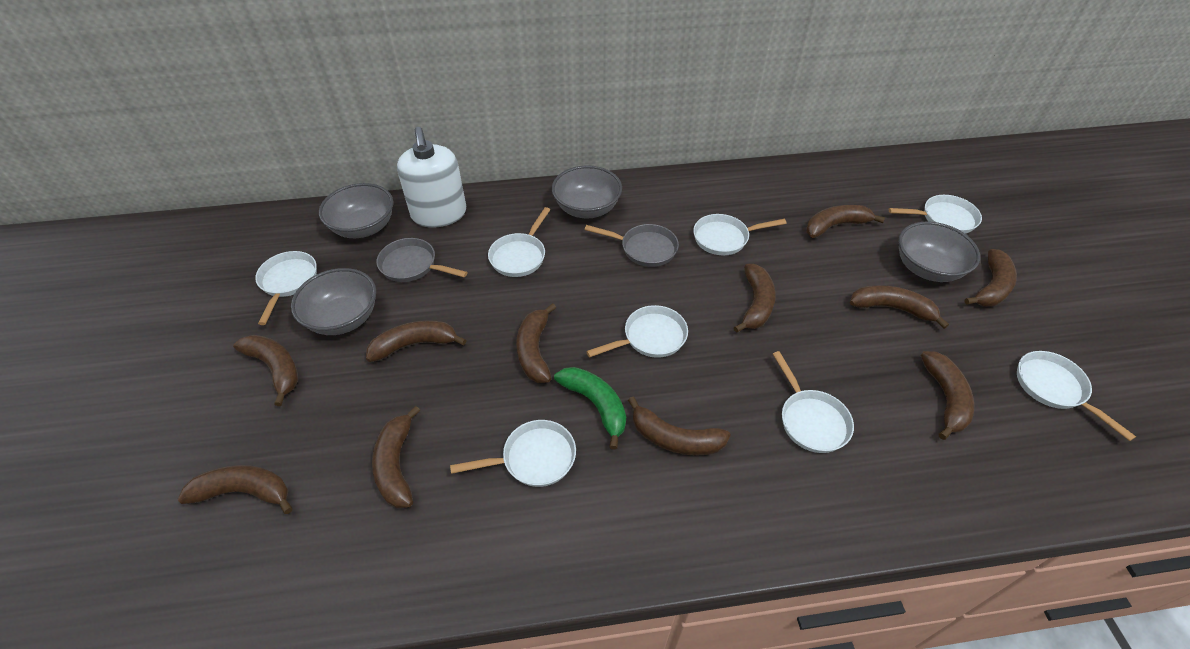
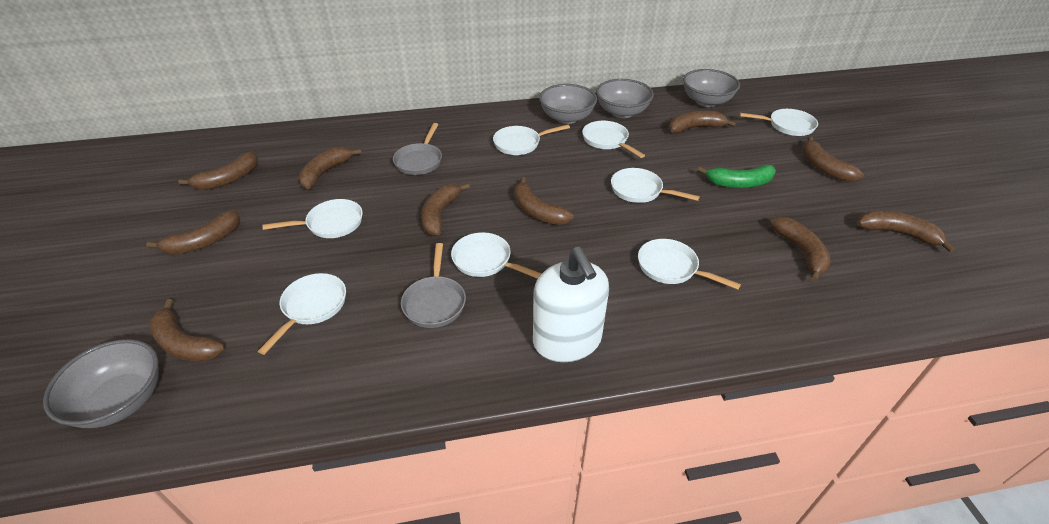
brown banana: [178,465,293,514] [233,335,298,406] [366,320,466,362] [372,406,421,509] [516,303,556,383] [628,397,731,456] [734,264,776,333] [806,205,885,238] [850,285,949,329] [921,351,974,440] [965,249,1017,307] = 11 -> [146,210,240,255] [149,299,225,362] [178,152,258,190] [299,147,362,189] [421,183,470,236] [514,177,573,225] [669,111,736,134] [770,217,831,282] [802,136,864,181] [857,211,955,252] = 10

